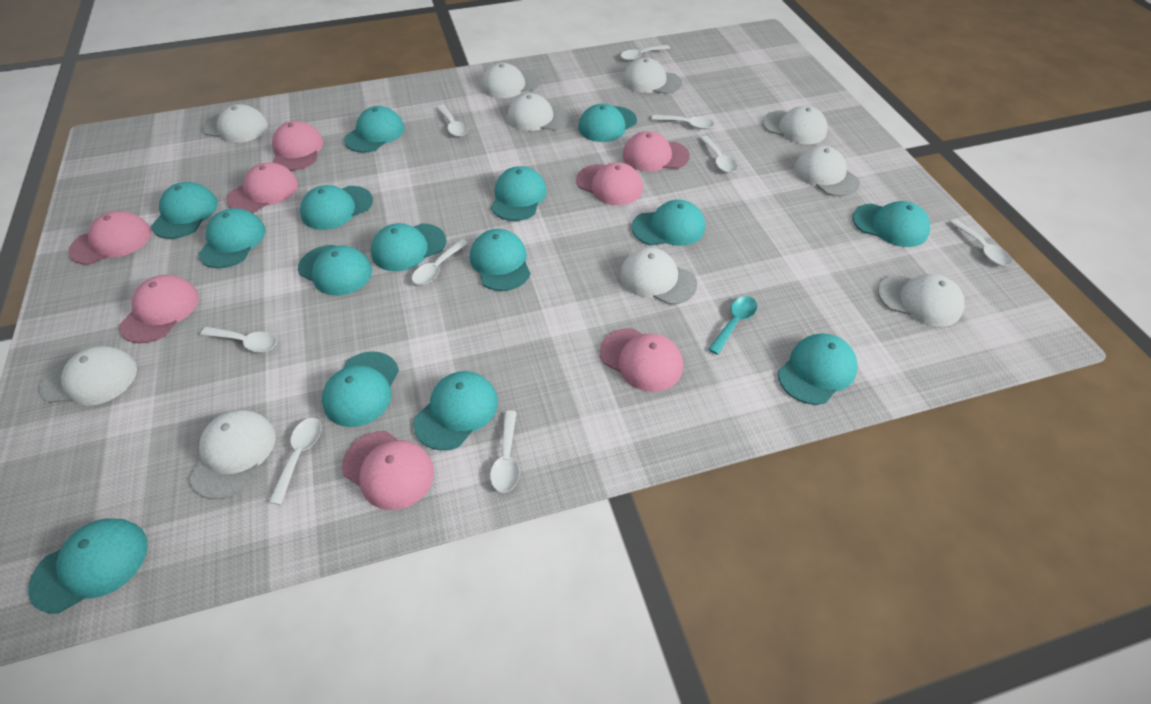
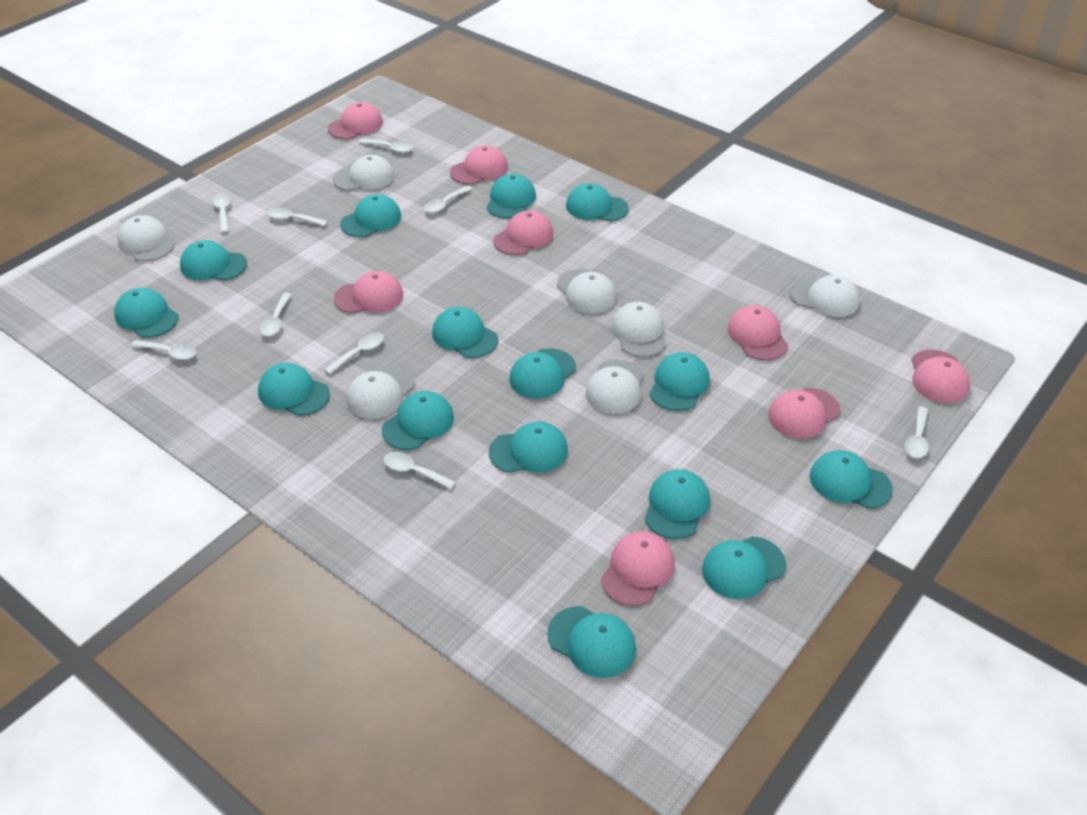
turquoise spoon: [708,296,757,355] = 1 -> none = 0
white cap: [40,346,137,406] [190,410,275,499] [203,104,268,143] [481,63,540,98] [507,93,570,131] [620,247,697,305] [623,58,682,94] [762,106,828,144] [794,146,860,196] [878,274,964,327] = 10 -> [118,215,174,261] [333,155,394,191] [347,366,414,419] [557,269,617,313] [585,360,644,414] [612,302,666,357] [790,275,860,317] = 7

